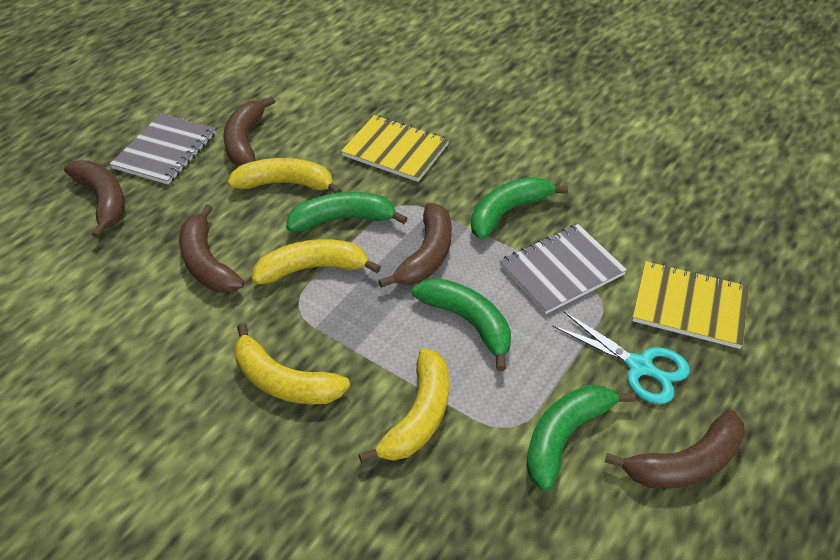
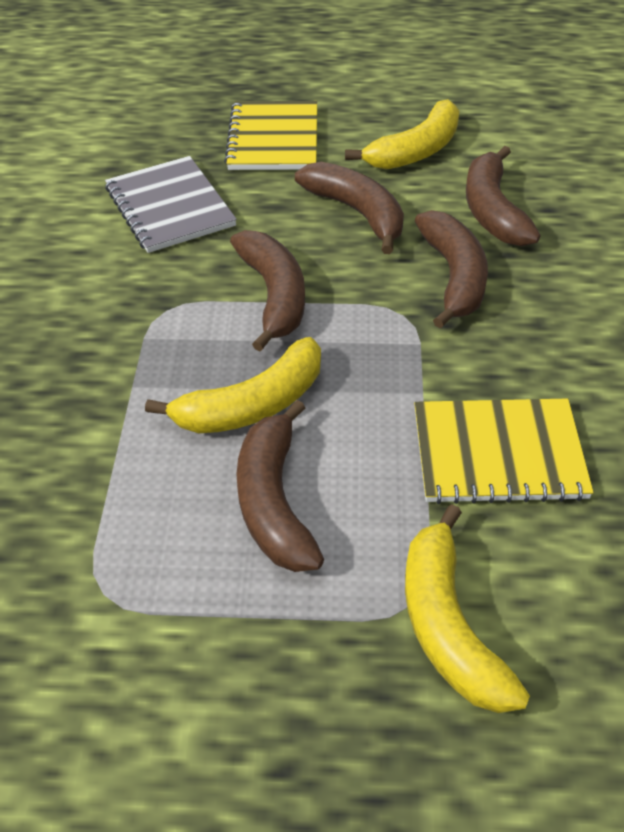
green banana: [286,192,407,231] [412,278,511,371] [471,177,568,240] [526,385,635,491] = 4 -> none = 0
grey notebook: [110,114,216,185] [500,224,627,314] = 2 -> [105,156,237,253] = 1
turquoise scissors: [553,312,690,404] = 1 -> none = 0
yellow banana: [227,158,342,193] [234,323,350,404] [252,239,381,285] [358,348,449,463] = 4 -> [145,337,321,433] [345,99,459,170] [405,504,530,713] = 3

